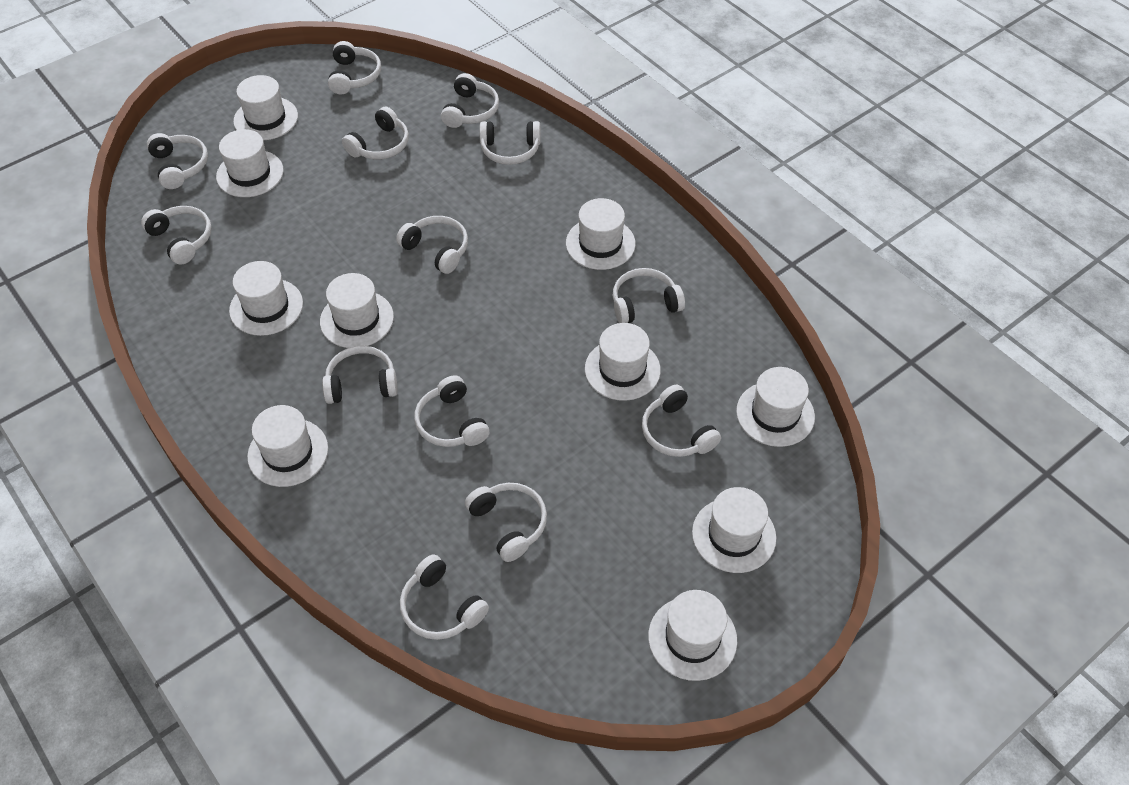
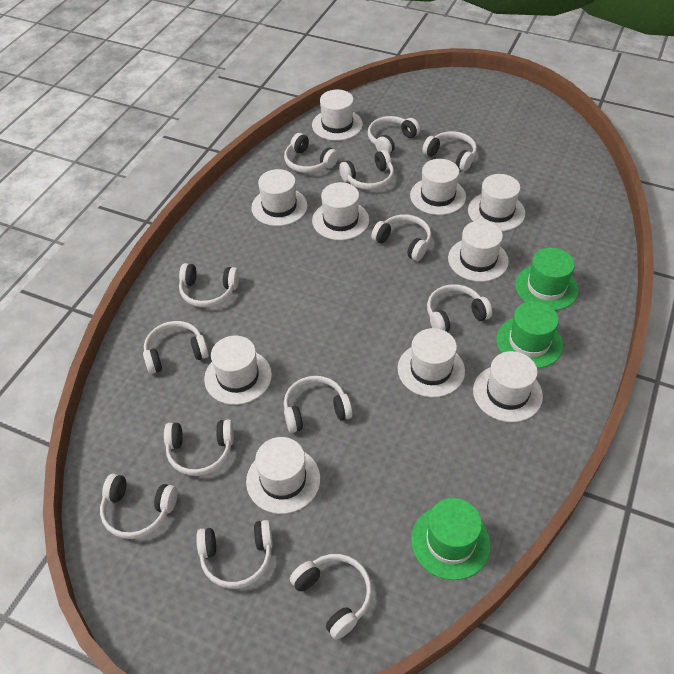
green hat: none = 0 -> [411,498,491,580] [496,301,563,368] [515,248,578,311] = 3

